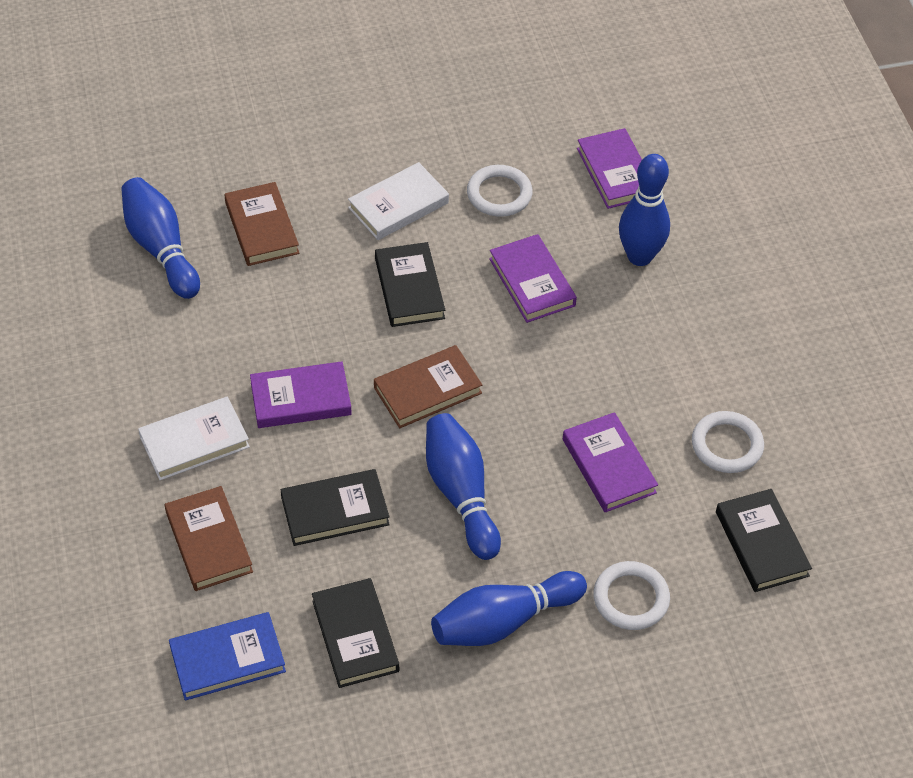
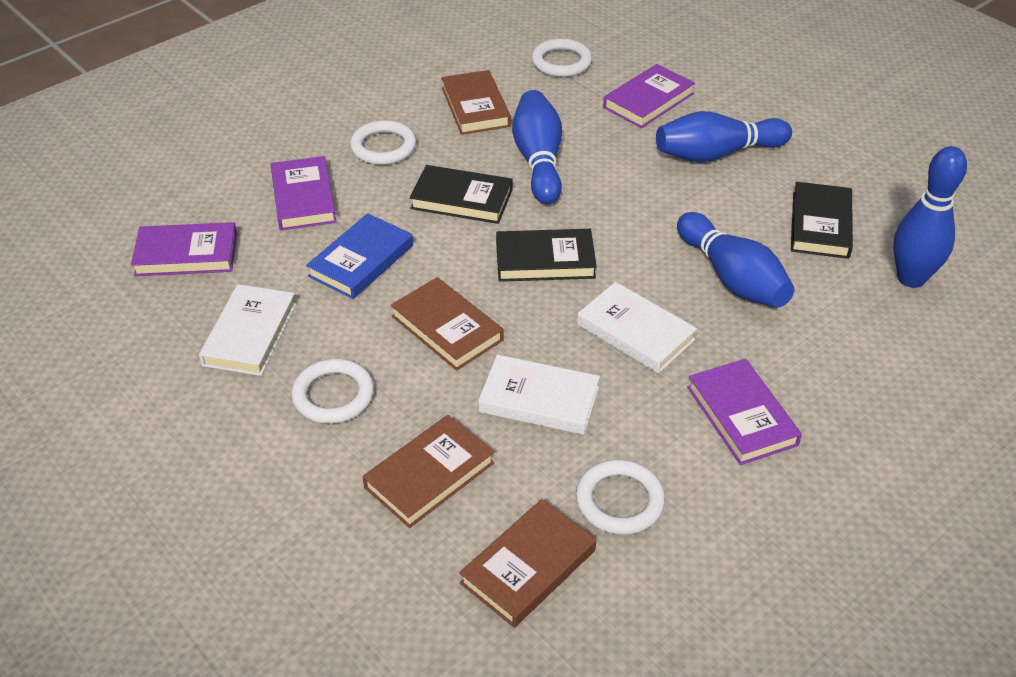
black book: [281,469,390,546] [312,578,399,688] [375,242,445,327] [716,489,812,592] = 4 -> [410,165,513,224] [496,229,597,282] [791,182,853,259] = 3
brown book: [165,486,253,591] [224,182,299,266] [374,345,483,428] = 3 -> [363,415,494,528] [390,277,504,371] [441,70,511,135] [459,499,596,628] = 4
white book: [138,396,250,480] [348,162,449,240] = 2 -> [199,284,296,376] [478,355,600,435] [577,282,697,374] = 3
white ring: [467,165,533,217] [593,561,670,630] [692,411,764,473] = 3 -> [291,359,374,424] [350,120,416,165] [532,38,592,77] [576,459,665,535] = 4

